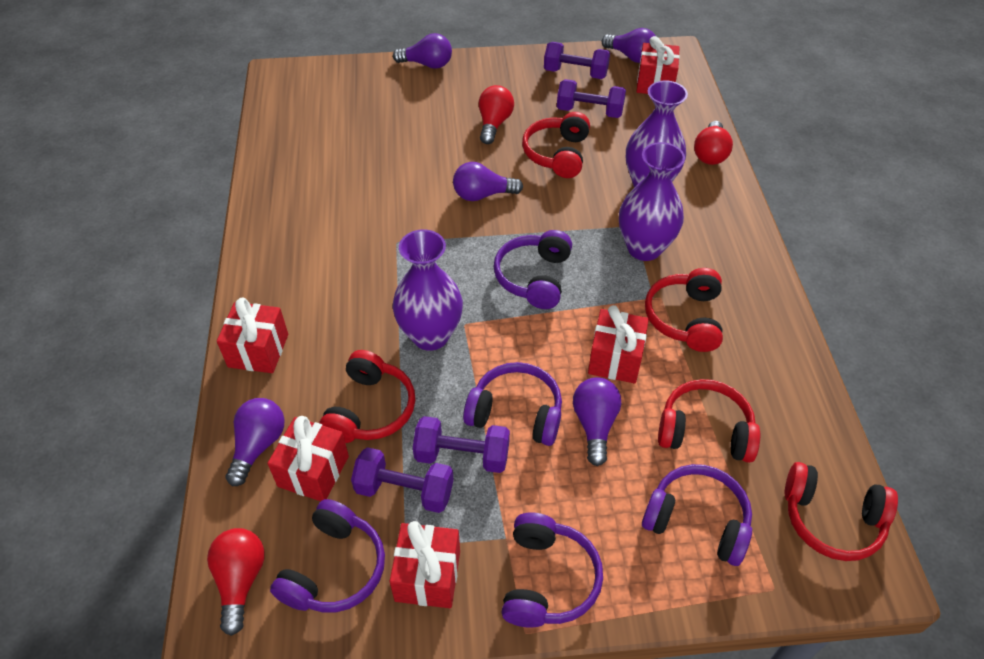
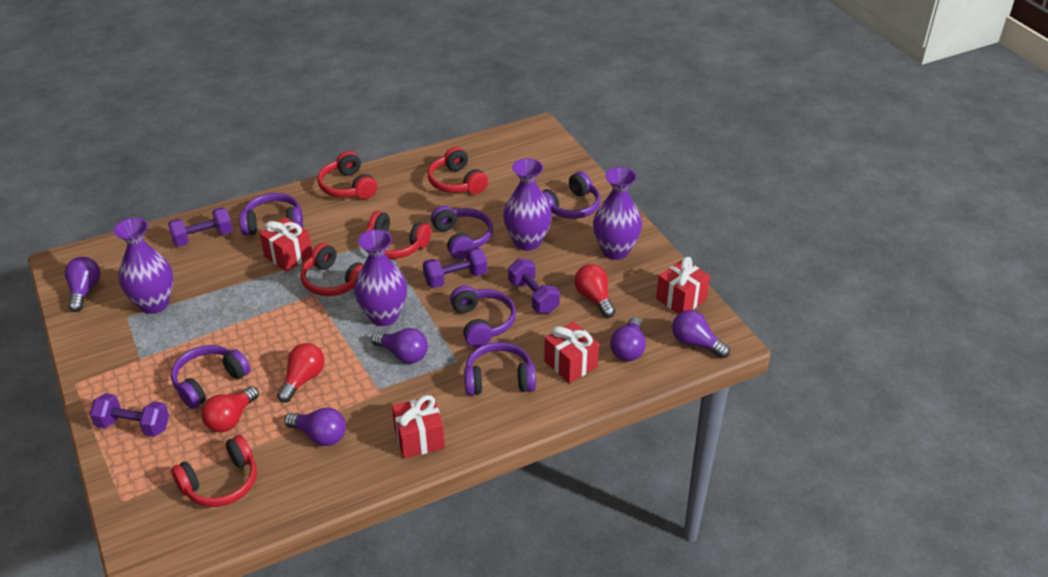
purple headphones: [270,499,385,613] [463,362,562,446] [494,230,572,309] [502,512,603,628] [642,464,752,566] = 5 -> [171,345,251,409] [239,193,303,235] [431,206,493,259] [450,285,516,347] [464,342,536,396] [541,171,601,219] = 6
purple vase: [393,229,463,351] [619,142,685,261] [626,81,688,187] = 3 -> [114,218,173,314] [354,229,407,326] [503,158,552,251] [593,167,642,260] = 4
red gift: [217,297,288,373] [267,416,349,501] [390,521,460,608] [588,305,649,384] [636,36,680,94] = 5 -> [260,217,312,272] [392,395,445,458] [544,321,599,384] [656,257,710,314] = 4

